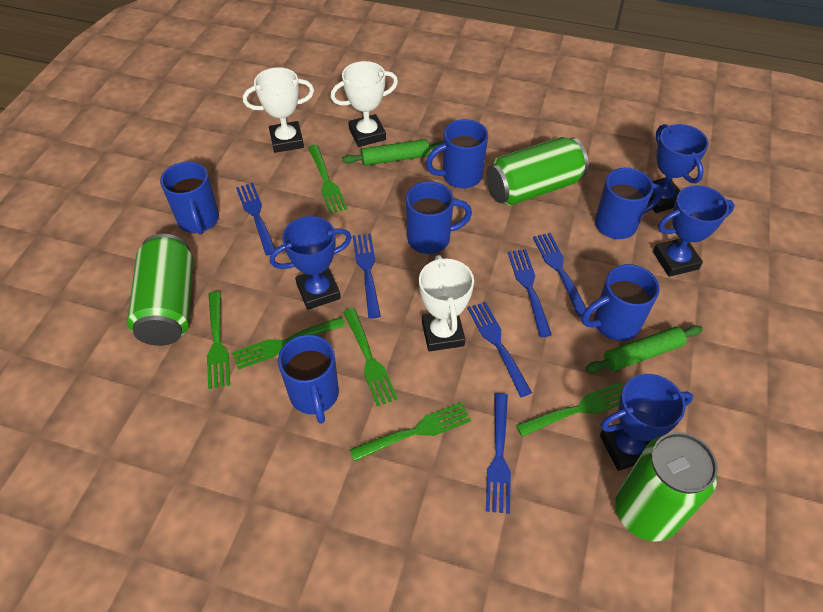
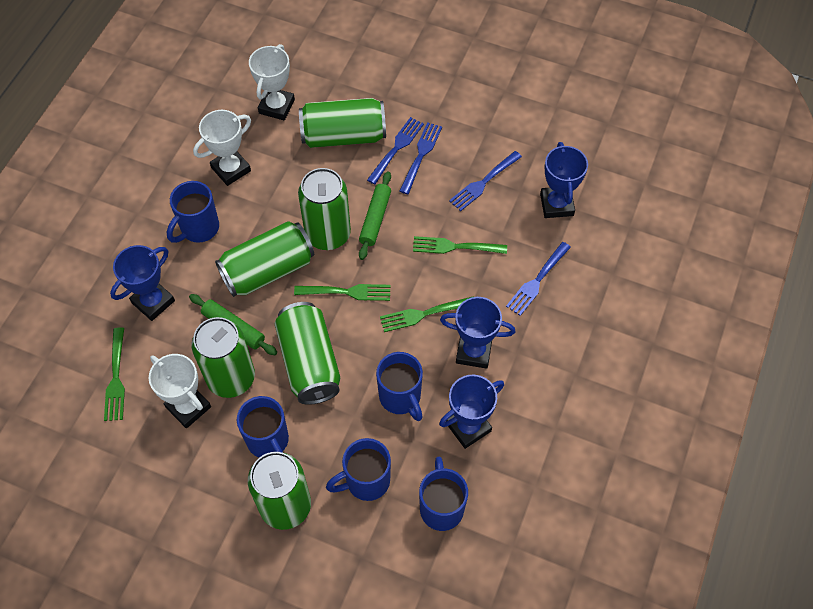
blue fork: [236,183,276,255] [353,234,381,319] [467,302,532,397] [486,393,511,514] [508,249,552,337] [533,233,586,317] = 6 -> [367,117,424,184] [400,122,442,194] [449,151,522,211] [506,242,571,316] = 4
blue mug: [160,162,219,235] [278,334,339,424] [406,181,472,254] [426,119,488,188] [582,264,659,341] [595,168,663,239] = 6 -> [167,181,219,243] [237,396,289,458] [326,438,391,501] [376,352,423,421] [419,457,468,531] = 5
green can: [127,234,193,346] [486,137,588,206] [615,432,718,542] = 3 -> [192,317,255,398] [215,221,314,297] [248,452,311,530] [274,302,341,405] [298,168,351,250] [299,98,386,148] = 6
green fork: [207,291,230,389] [232,317,346,370] [308,145,347,214] [343,308,398,406] [349,402,471,462] [516,382,624,437] = 6 -> [104,327,125,421] [294,284,390,301] [380,296,474,332] [413,236,507,254] = 4

